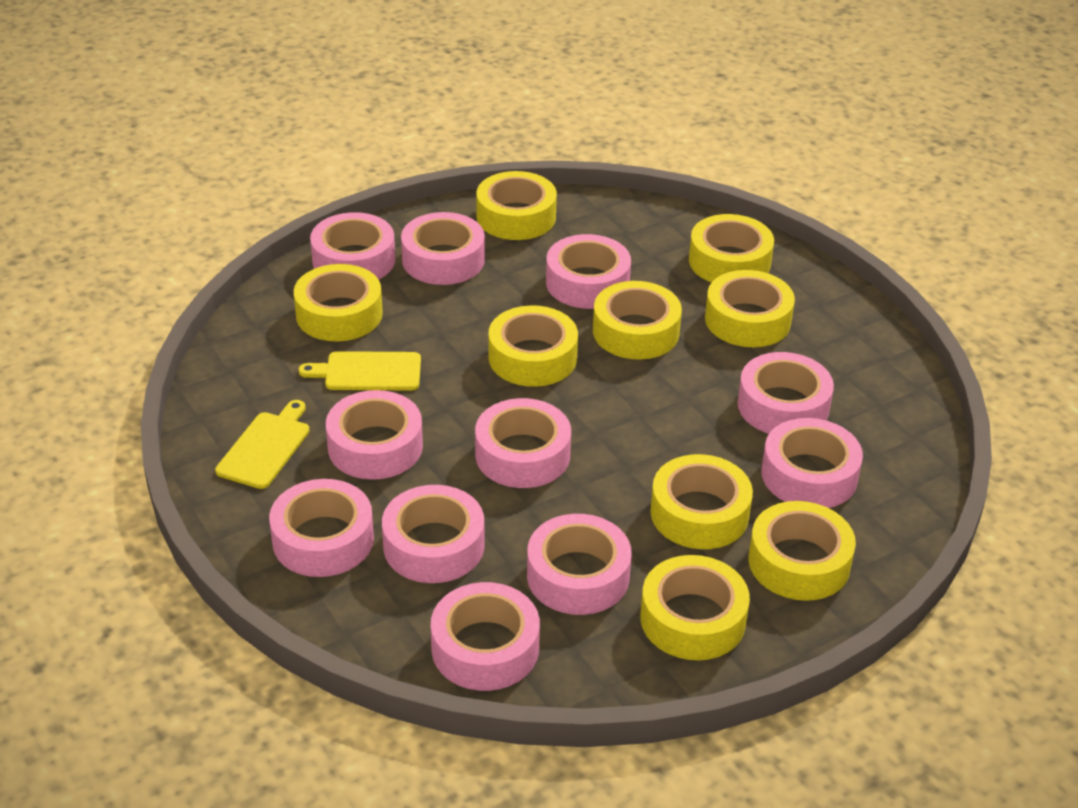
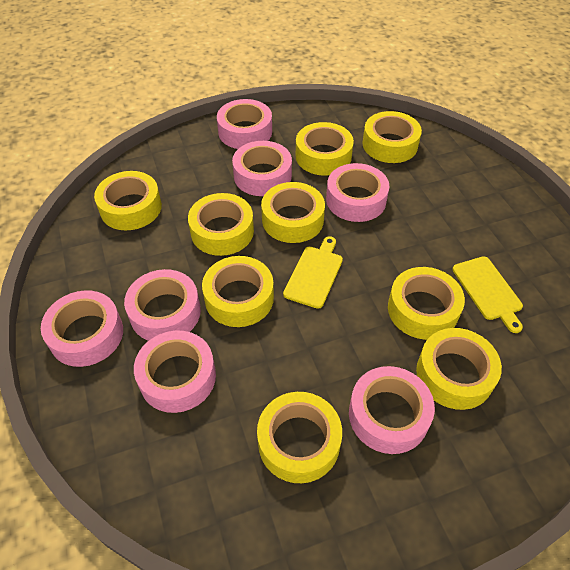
pink tape: [269,479,374,577] [310,212,395,279] [326,390,423,480] [382,485,485,583] [401,212,485,285] [431,582,540,691] [475,398,571,488] [527,514,632,615] [546,234,631,309] [738,352,834,434] [762,418,863,508] = 11 -> [41,290,123,367] [124,269,201,341] [134,331,216,413] [217,99,272,149] [232,141,292,196] [326,163,389,222] [349,366,435,454] = 7

